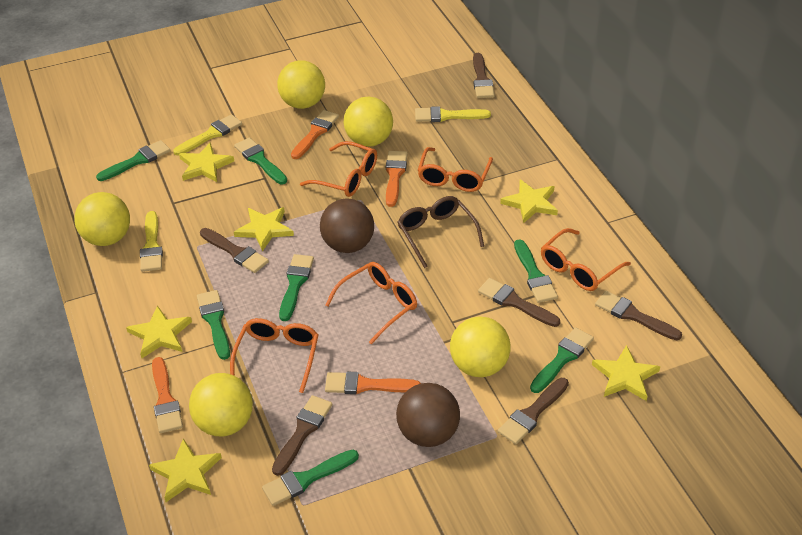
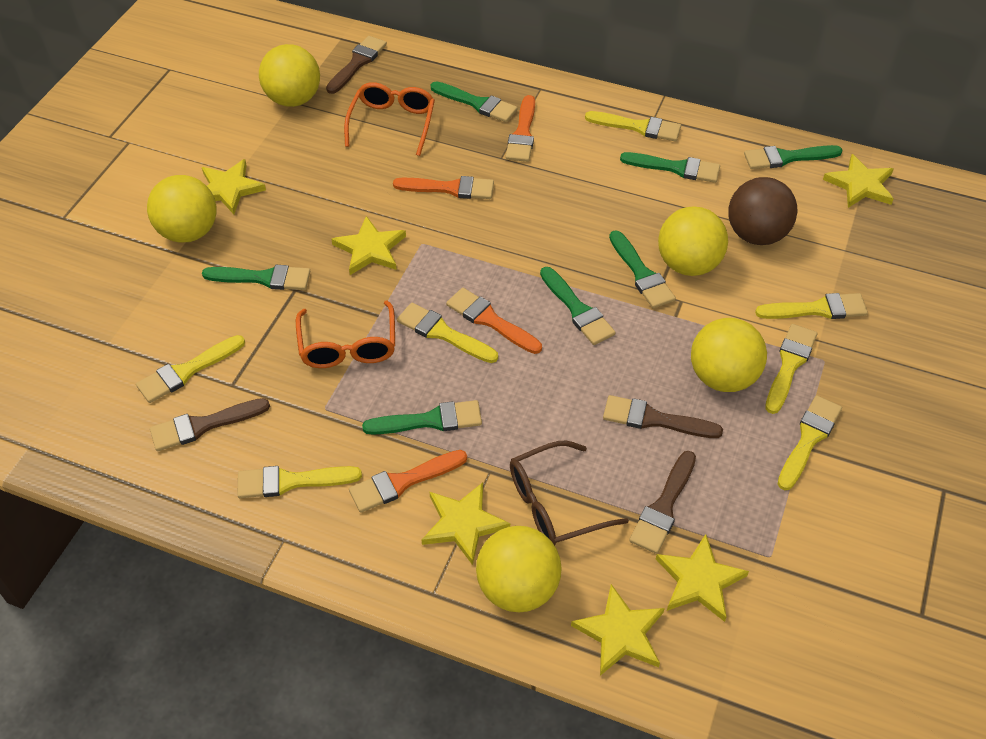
brown ball: [320,199,374,253] [396,383,460,447] = 2 -> [728,177,797,245] = 1
brown brush: [200,228,269,273] [272,395,332,476] [473,53,495,98] [478,278,560,327] [498,378,569,444] [595,291,682,340] = 6 -> [150,398,270,451] [326,36,387,94] [603,395,723,438] [629,451,696,554] = 4
orange glasses: [230,318,318,393] [300,141,377,197] [325,262,417,344] [418,147,493,192] [541,228,631,291] = 5 -> [296,301,395,368] [344,82,435,156] = 2
yellow brush: [140,211,163,272] [173,114,242,155] [415,106,491,122] = 3 -> [136,335,245,403] [237,466,362,498] [397,303,498,363] [585,111,681,142] [755,293,868,319] [765,324,817,414] [778,395,842,490] = 7

